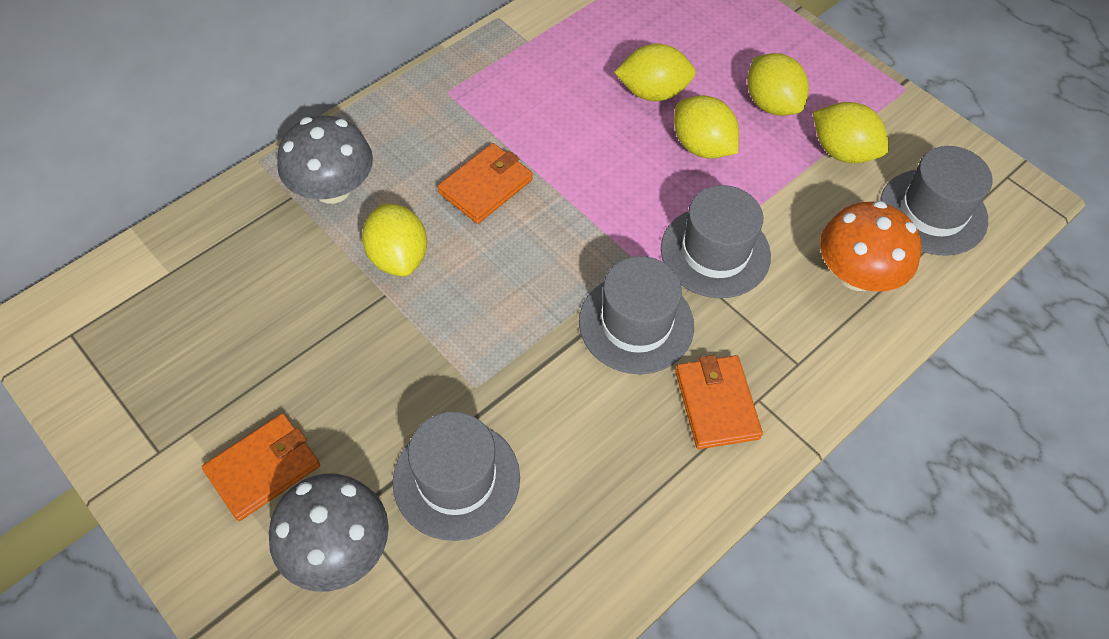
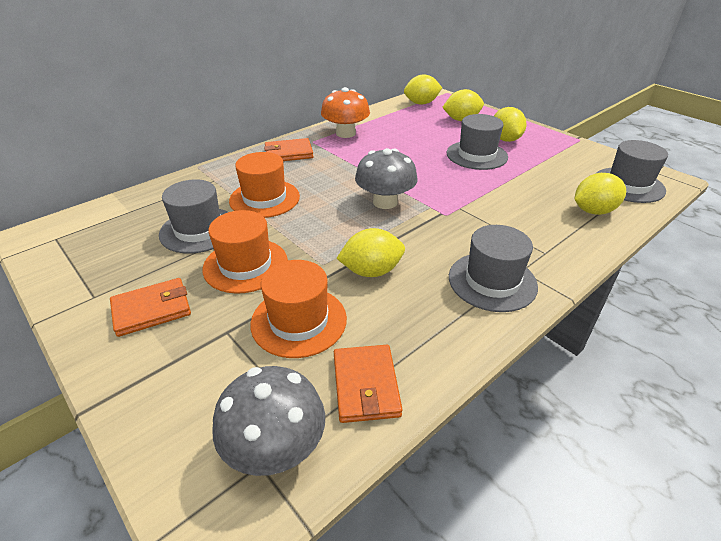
orange hat: none = 0 -> [202,210,288,294] [229,152,300,218] [250,260,347,358] = 3

